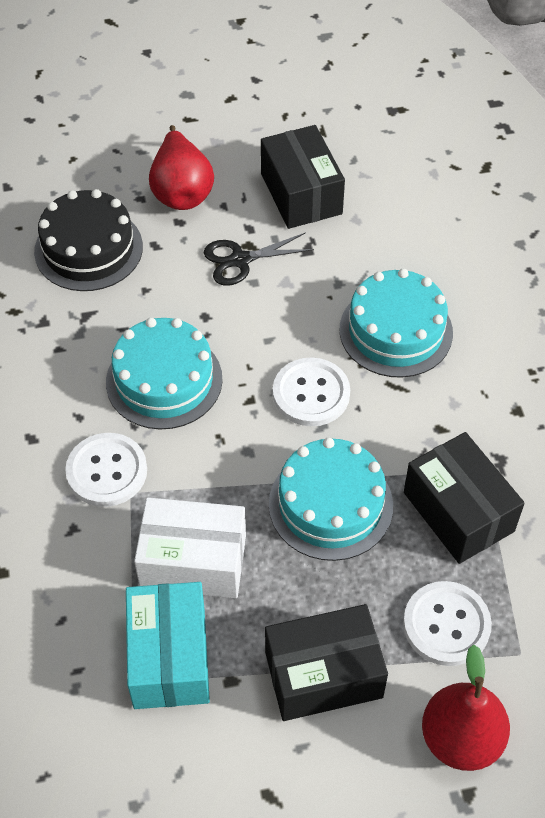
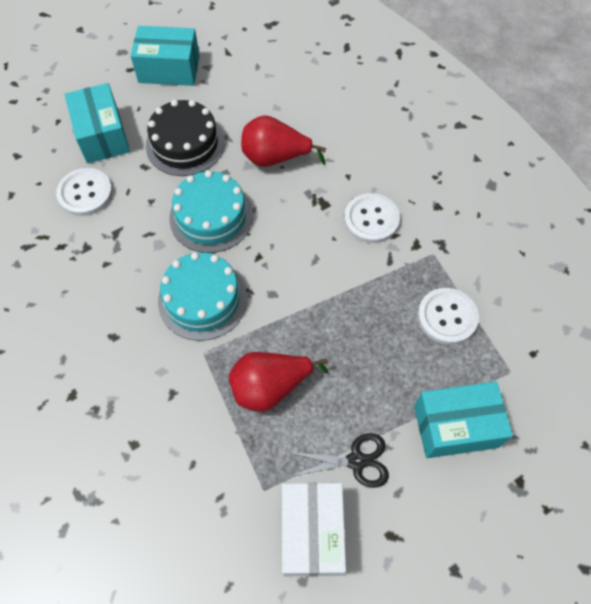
black box: [261,125,345,229] [265,604,388,721] [404,432,525,564] = 3 -> none = 0
turquoise box: [126,582,210,709] = 1 -> [65,83,130,164] [131,26,200,86] [414,381,513,458] = 3
turquoise cake: [106,318,223,430] [269,438,393,561] [340,269,453,378] = 3 -> [158,252,247,341] [169,170,253,253] = 2

